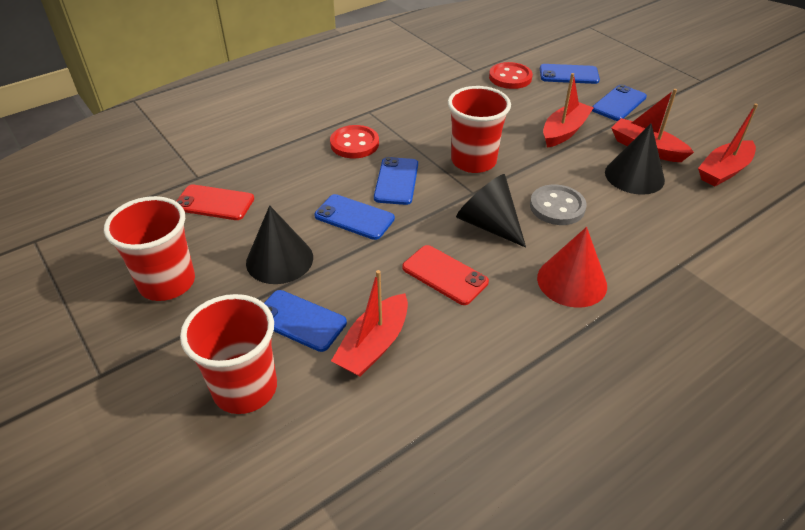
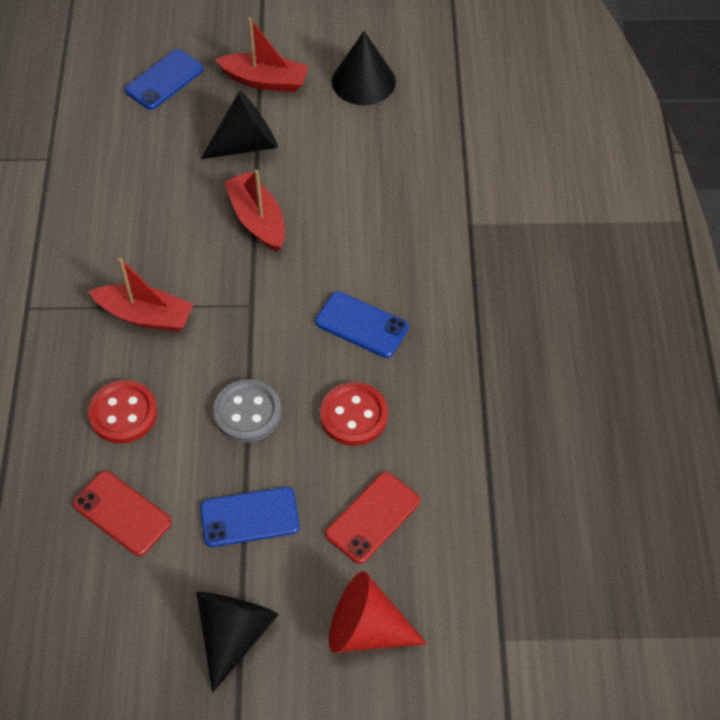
blue phone: [264,290,347,352] [314,194,395,240] [374,157,418,205] [540,64,600,84] [592,85,647,121] = 5 -> [125,49,204,110] [200,487,300,547] [315,291,409,358] = 3
red boat: [331,270,408,377] [543,73,594,147] [611,89,694,162] [698,104,758,187] = 4 -> [89,258,193,332] [215,18,309,92] [224,170,285,252] = 3
red cup: [104,196,195,301] [180,294,277,414] [448,86,511,173] = 3 -> none = 0

